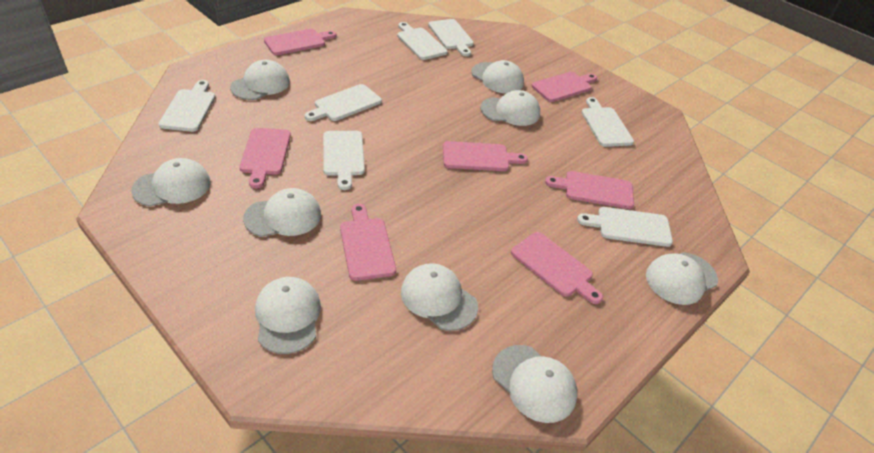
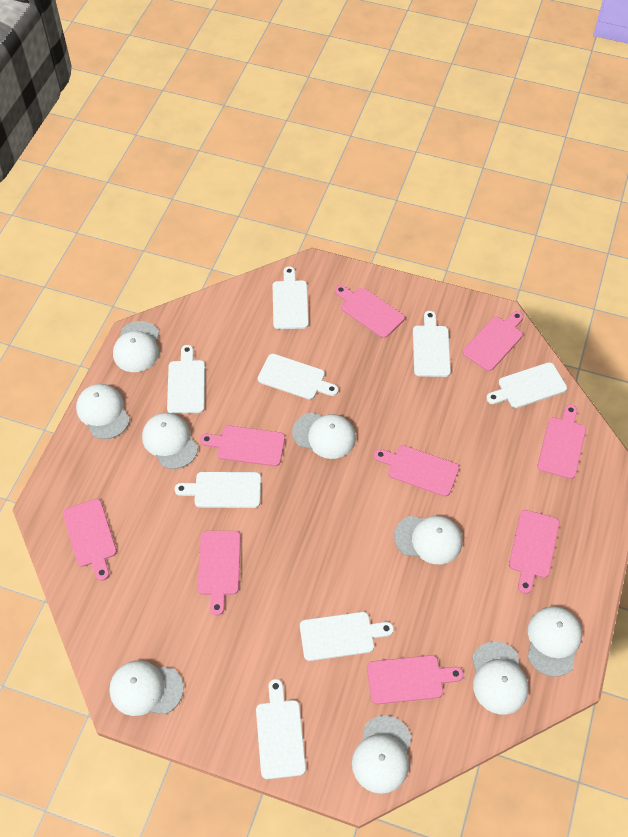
pink cutting board: [239,128,291,189] [264,29,337,55] [340,204,396,281] [443,141,528,171] [511,232,603,304] [531,72,597,102] [545,171,634,209] = 7 -> [63,499,117,581] [198,531,241,616] [200,426,285,466] [335,285,405,338] [367,655,463,704] [374,445,459,497] [463,311,523,371] [509,510,560,594] [537,404,586,479] = 9
white cutting board: [158,80,215,132] [305,84,382,121] [323,131,365,190] [397,22,448,60] [428,19,474,56] [577,207,673,247] [581,97,634,147] = 7 -> [167,345,205,414] [175,472,261,508] [256,679,306,779] [258,354,338,400] [273,266,309,329] [300,612,394,661] [413,311,451,377] [486,362,567,408] = 8

